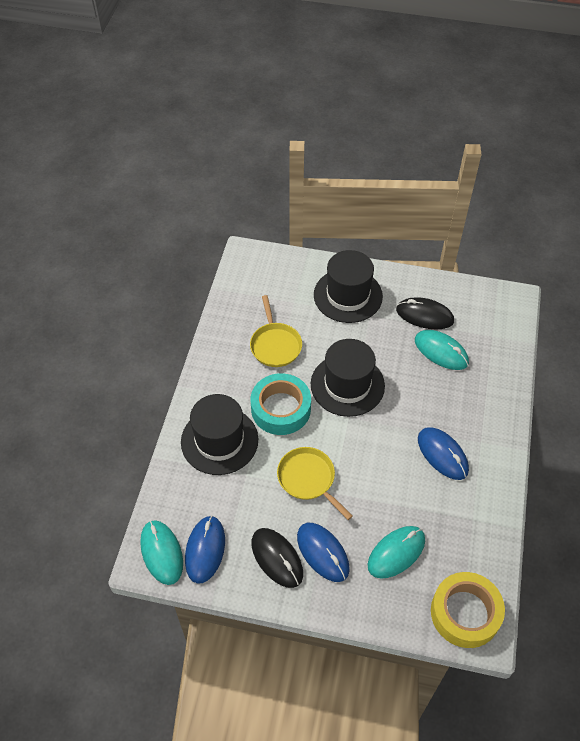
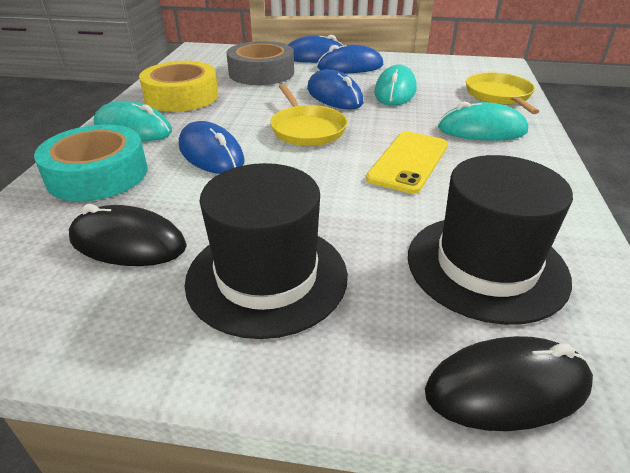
black hat: [181,394,258,475] [311,339,385,417] [314,250,383,323] = 3 -> [185,163,348,339] [408,155,573,325] = 2
blue mouse: [185,516,225,584] [297,523,350,582] [418,427,469,480] = 3 -> [179,121,245,174] [288,35,344,63] [307,69,364,109] [317,45,384,73] = 4
grey tape: none = 0 -> [227,41,294,85] = 1
yellow phone: none = 0 -> [366,131,448,194] = 1

